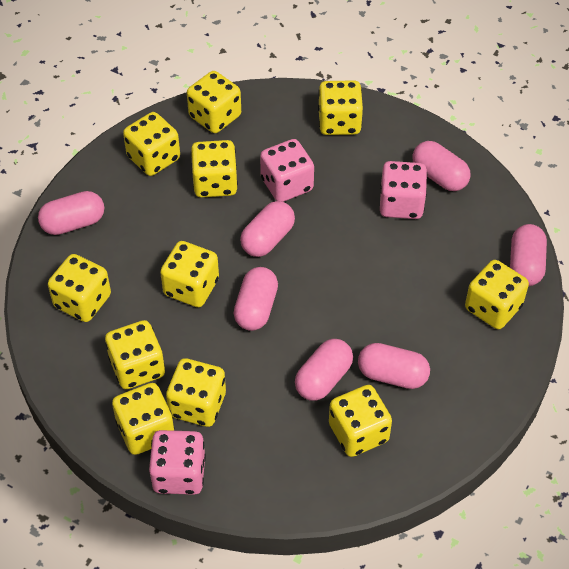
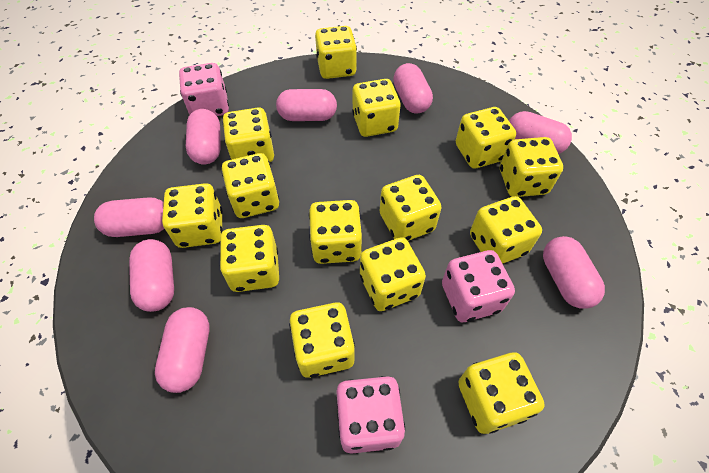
pink capsule: [38,191,104,235] [234,267,278,331] [240,201,295,257] [295,339,353,401] [358,343,430,389] [412,141,471,191] [510,224,547,286] = 7 -> [94,197,165,237] [129,239,174,312] [155,307,210,393] [186,109,220,165] [276,89,337,121] [393,63,433,114] [509,111,572,154] [543,236,605,309] = 8
yellow dice: [48,254,111,322] [105,320,165,389] [112,383,174,455] [123,112,180,176] [160,241,219,307] [166,358,226,427] [187,71,241,133] [191,140,238,198] [318,80,363,135] [329,385,392,457] [465,260,529,329] = 11 -> [162,183,223,248] [220,225,279,292] [222,153,279,218] [223,107,274,162] [289,302,355,378] [309,200,362,264] [315,26,357,79] [352,79,401,137] [360,237,426,311] [380,175,442,241] [456,107,516,168] [458,352,545,434] [470,196,542,264] [500,137,563,197] = 14

